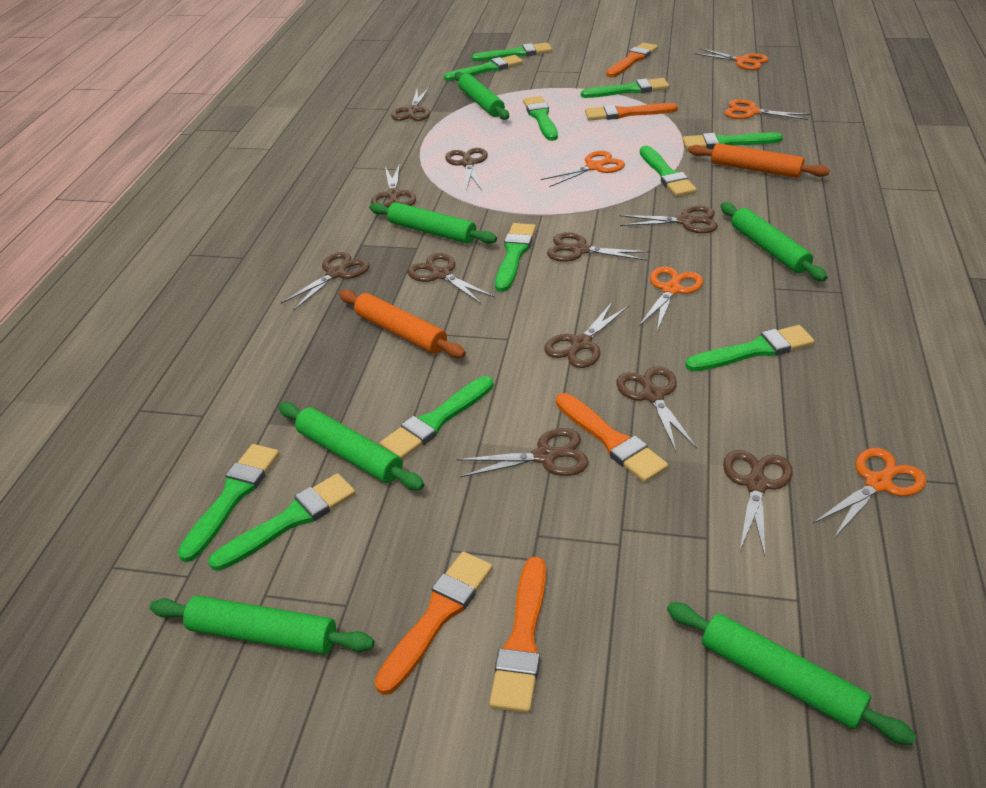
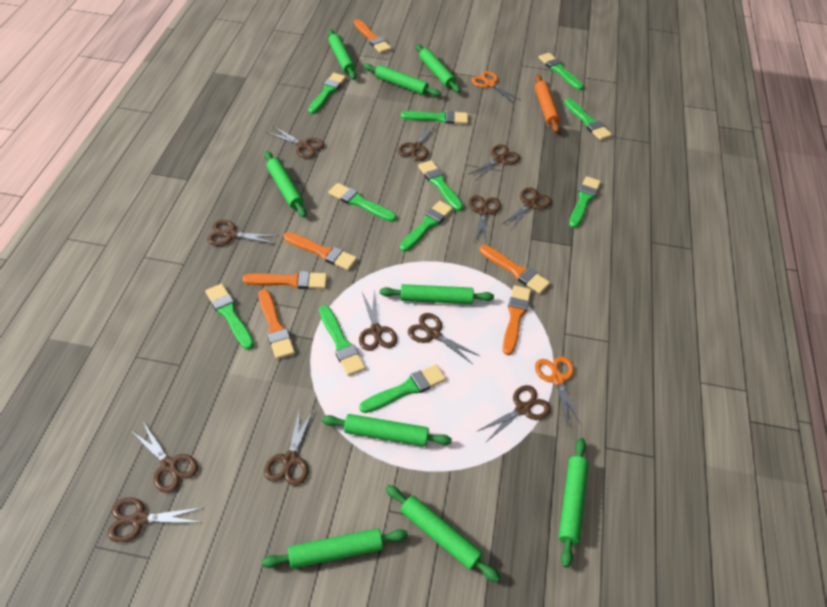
brown scissors: [281,252,370,310] [371,164,416,208] [391,87,430,121] [407,253,495,304] [445,148,488,191] [457,428,589,477] [544,301,629,368] [547,232,649,262] [616,366,697,451] [620,206,718,233] [723,450,793,556] = 11 -> [108,497,203,543] [130,422,198,493] [207,220,279,246] [264,407,313,486] [266,126,325,159] [359,290,398,351] [398,122,436,161] [408,313,480,364] [467,144,520,181] [468,195,501,242] [476,385,551,443] [501,187,552,230] = 12
green rolling pin: [150,596,374,654] [278,402,424,490] [369,202,497,244] [455,72,509,120] [667,602,916,745] [721,202,828,281] = 6 -> [261,528,408,569] [264,151,307,217] [322,414,452,446] [328,29,356,80] [363,64,441,97] [380,284,494,304] [385,485,500,582] [415,44,461,93] [559,438,589,568] = 9
orange brush: [374,552,493,695] [489,557,546,713] [556,393,668,483] [585,103,678,120] [606,42,658,77] = 5 -> [242,271,327,289] [258,289,295,359] [283,232,357,270] [354,19,391,53] [479,245,550,294] [503,285,531,355] = 6
orange rolling pin: [339,290,466,358] [688,143,830,178] = 2 -> [535,75,560,133] = 1
orange scissors: [541,151,625,187] [639,266,703,331] [694,48,769,70] [724,99,810,120] [813,448,926,538] = 5 -> [472,71,520,103] [535,356,581,426] = 2

